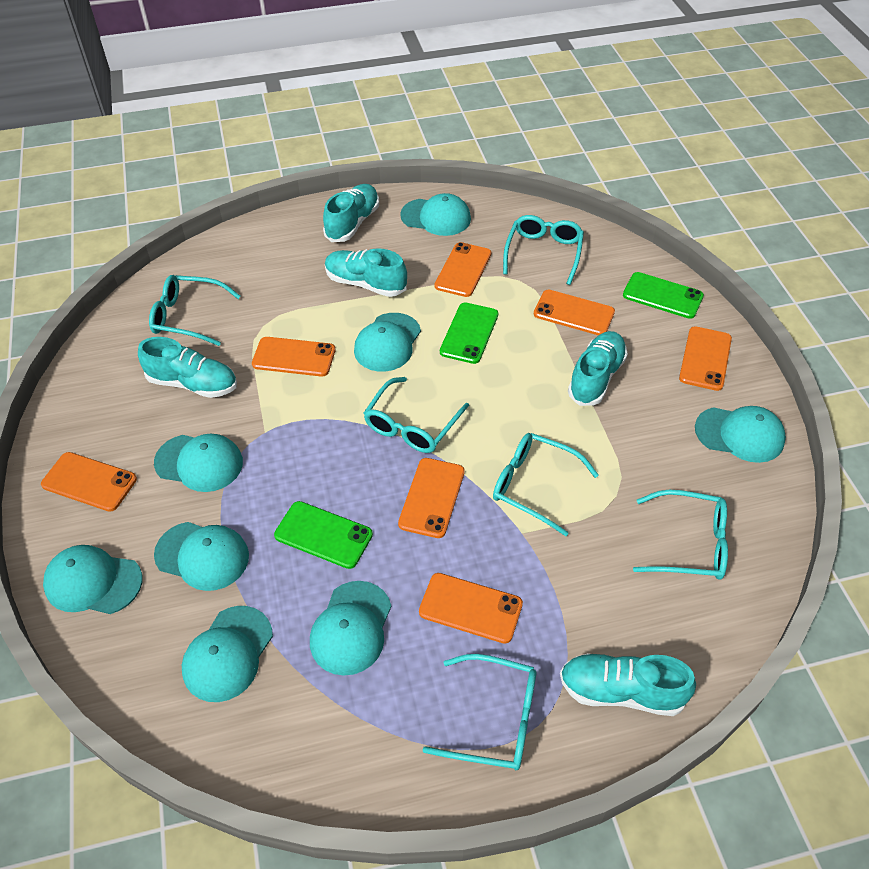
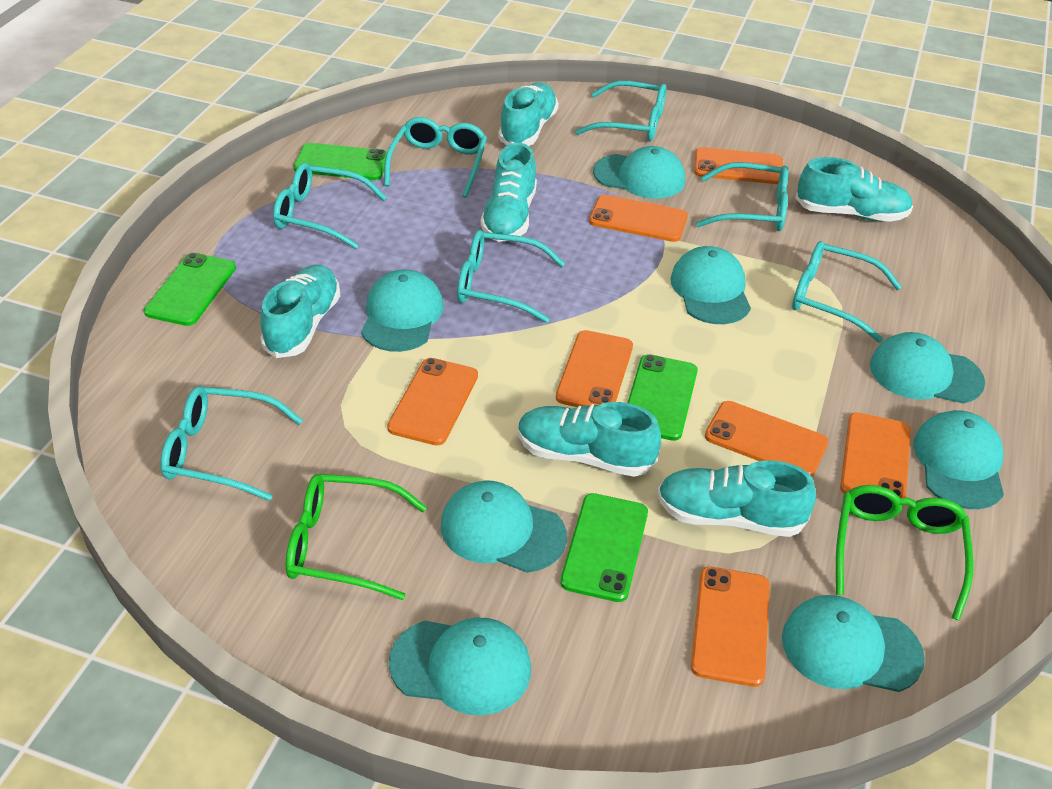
green glasses: none = 0 -> [286,474,427,600] [836,485,973,620] = 2
green phone: [274,501,373,569] [440,303,498,364] [623,272,704,319] = 3 -> [144,253,236,326] [294,143,387,180] [560,493,648,602] [628,354,698,441] = 4
turquoise glasses: [149,275,240,346] [364,377,469,453] [423,654,536,770] [493,433,599,536] [503,215,584,285] [633,490,728,580] = 6 -> [160,386,303,501] [273,163,387,249] [384,117,487,198] [457,230,565,323] [575,81,667,141] [696,162,788,231] [792,241,902,342] = 7
turquoise shoe: [138,337,237,398] [323,184,379,242] [325,248,407,297] [560,653,696,716] [568,331,628,406] = 5 -> [260,265,340,358] [480,143,537,242] [498,83,559,146] [518,402,661,477] [657,460,816,537] [796,157,913,222] = 6

